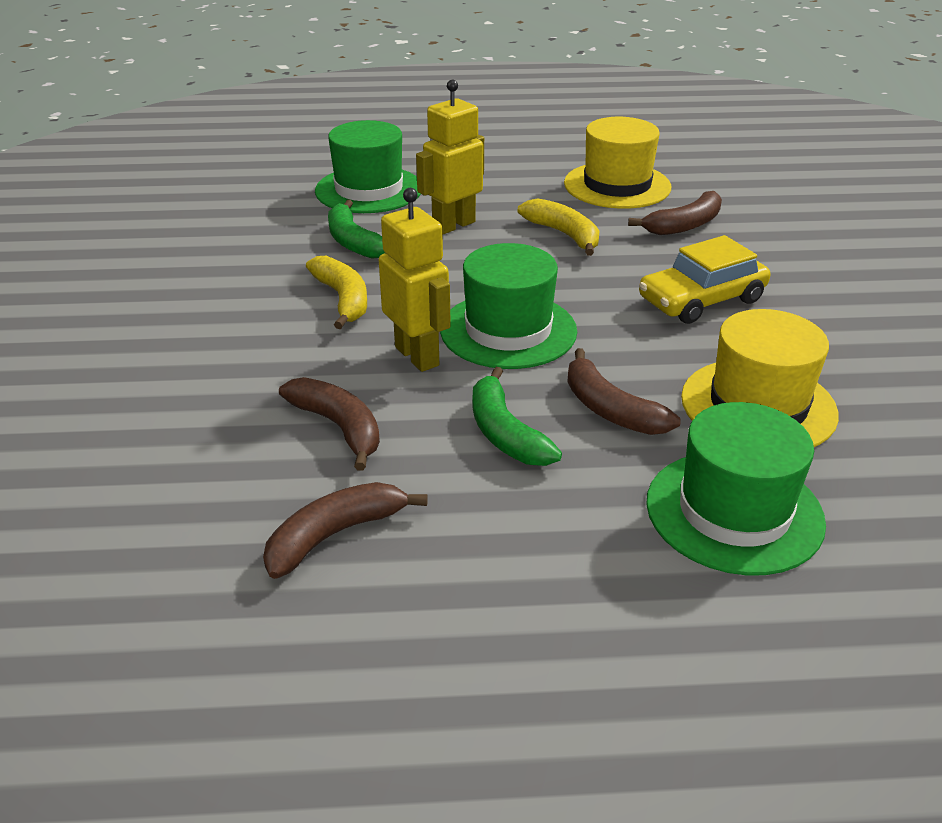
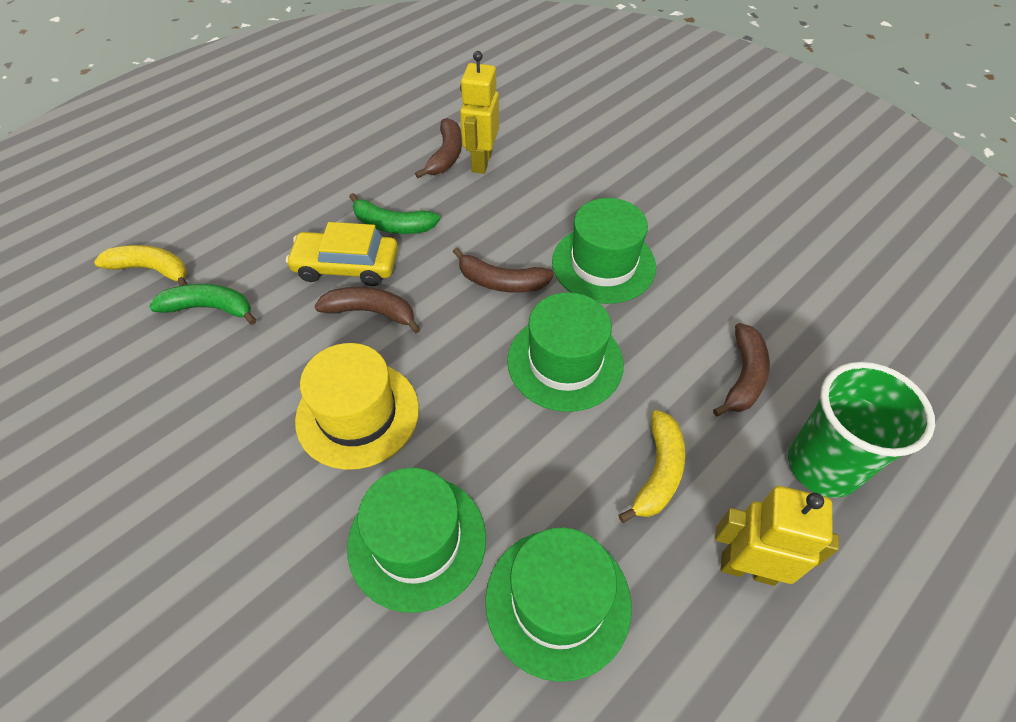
green cup: none = 0 -> [788,362,935,498] = 1
green hat: [315,120,421,213] [440,243,577,369] [646,402,826,575] = 3 -> [347,468,486,613] [485,527,632,682] [507,292,624,412] [552,198,656,304] = 4
yellow hat: [564,117,671,209] [681,309,839,447] = 2 -> [295,343,419,470] = 1

